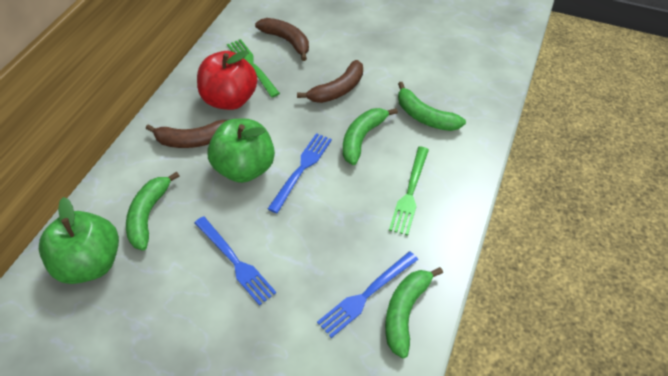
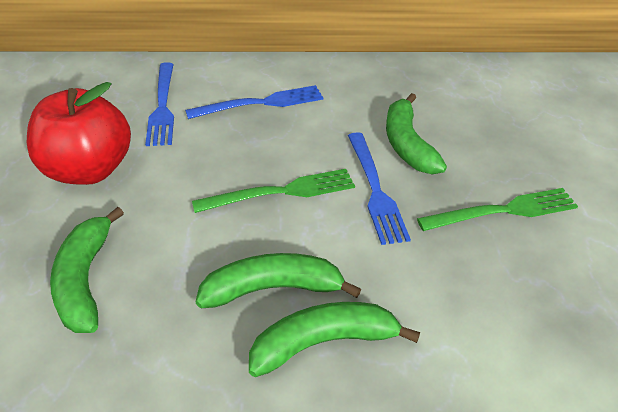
brown banana: [146,120,227,148] [255,18,309,61] [297,60,363,103] = 3 -> none = 0
green apple: [39,197,119,284] [207,119,275,183] = 2 -> none = 0

